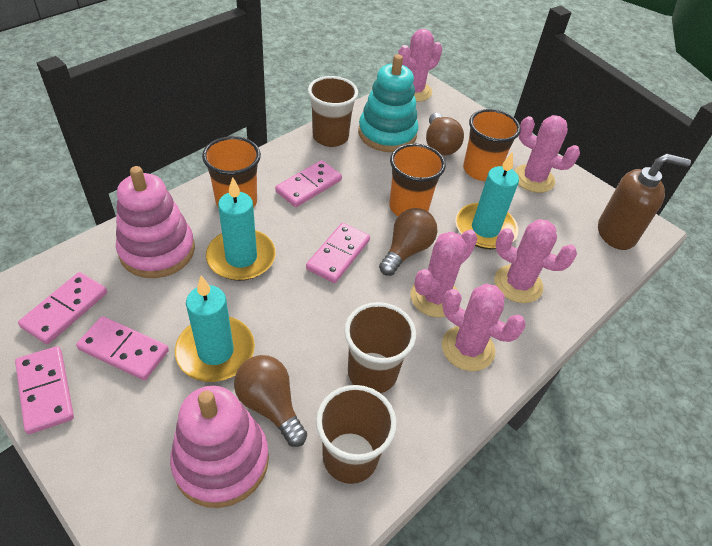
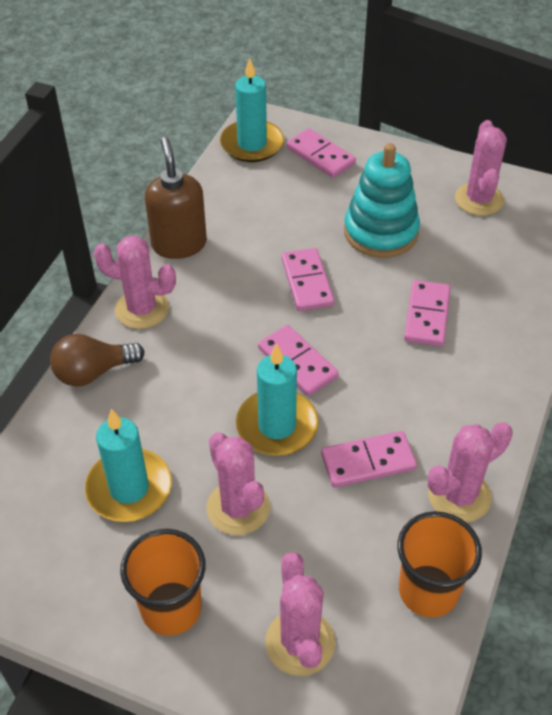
brown cup: [308,76,358,147] [316,385,397,484] [344,302,416,393] = 3 -> none = 0
brown light bulb: [234,355,307,447] [379,208,438,276] [426,113,464,156] = 3 -> [50,334,145,387] = 1
orange cup: [202,136,261,208] [389,143,446,216] [463,109,521,181] = 3 -> [120,529,205,636] [397,511,482,618] = 2
pink stacking toy: [116,166,195,278] [170,386,269,508] = 2 -> none = 0

